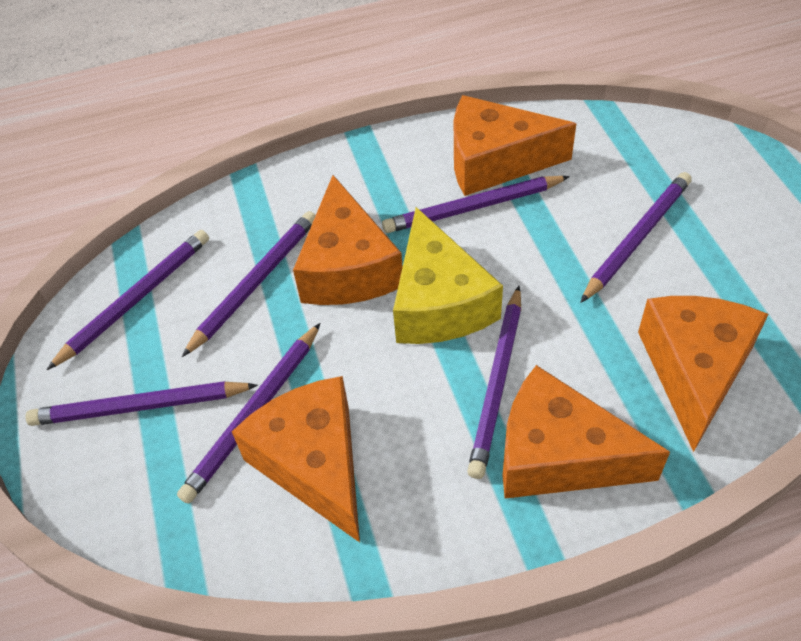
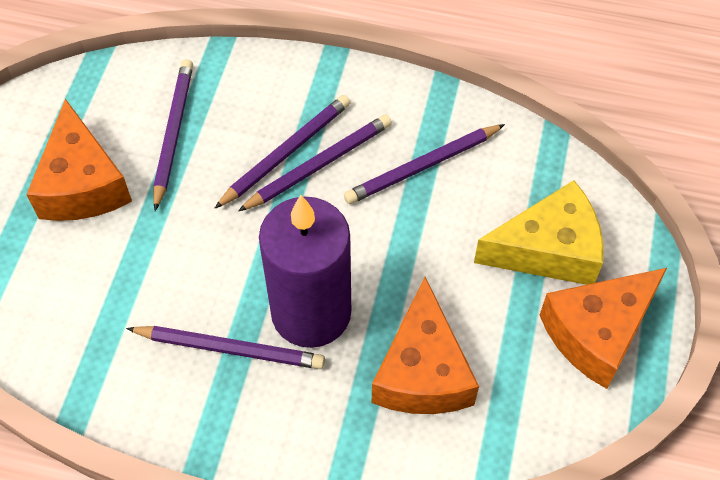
orange cheese: [232,376,360,542] [293,175,403,305] [454,95,576,196] [502,365,670,499] [638,296,769,452] = 5 -> [26,99,132,221] [372,277,479,414] [540,268,667,389] = 3
purple candle: none = 0 -> [259,195,351,348] = 1
purple pencil: [26,381,258,426] [47,230,209,370] [177,323,320,504] [182,211,316,357] [382,176,570,233] [467,286,521,479] [580,172,692,303] = 7 -> [126,326,325,369] [153,59,193,211] [214,95,351,209] [238,114,392,211] [344,124,505,204] = 5

